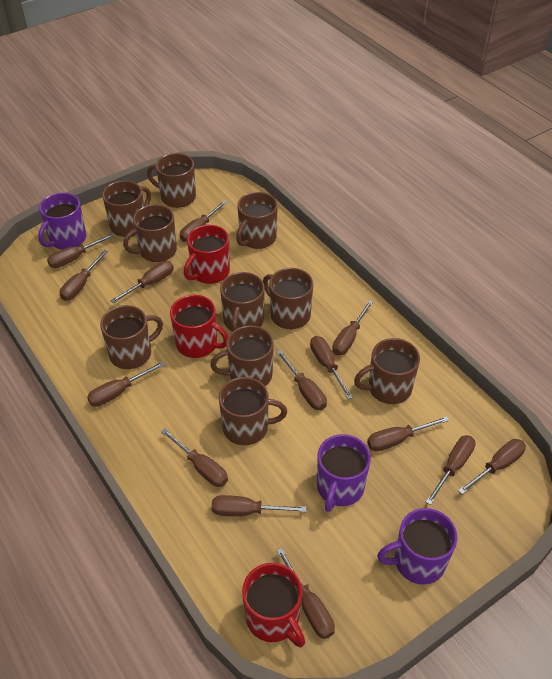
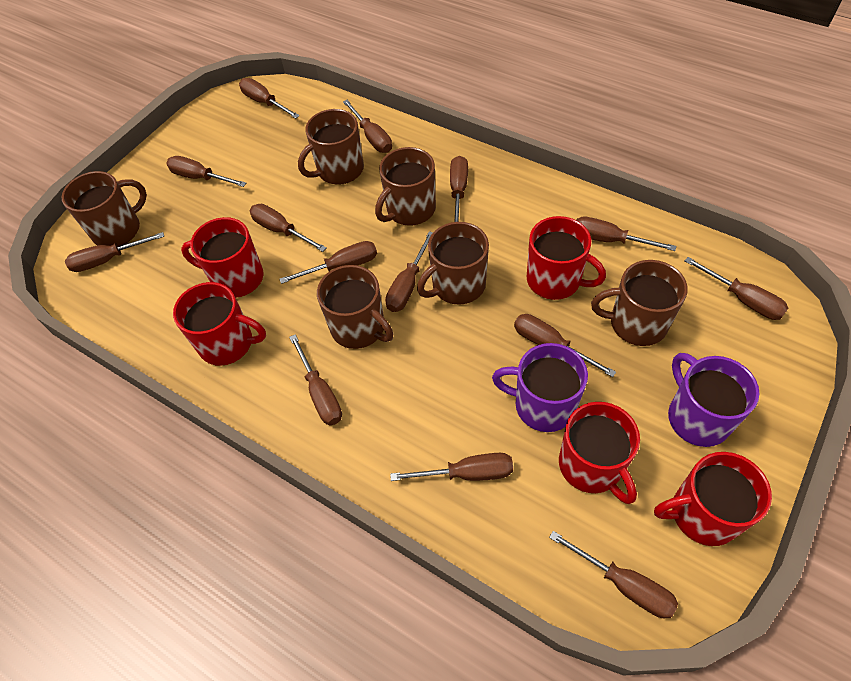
brown mug: [100,305,163,369] [102,181,151,237] [123,204,177,262] [147,153,196,208] [210,325,274,386] [219,377,287,445] [220,272,265,332] [236,192,278,249] [263,268,313,329] [354,338,420,404] = 10 -> [62,171,147,246] [298,109,364,185] [317,265,393,349] [375,147,436,226] [417,222,489,305] [591,260,688,346] = 6
purple mug: [38,193,86,249] [317,434,371,512] [377,508,457,585] = 3 -> [492,343,588,432] [668,353,760,447] = 2
red mug: [170,295,228,358] [184,225,230,284] [242,563,305,647] = 3 -> [173,282,266,366] [181,217,263,298] [527,216,606,300] [559,402,640,504] [654,452,772,546] = 5

